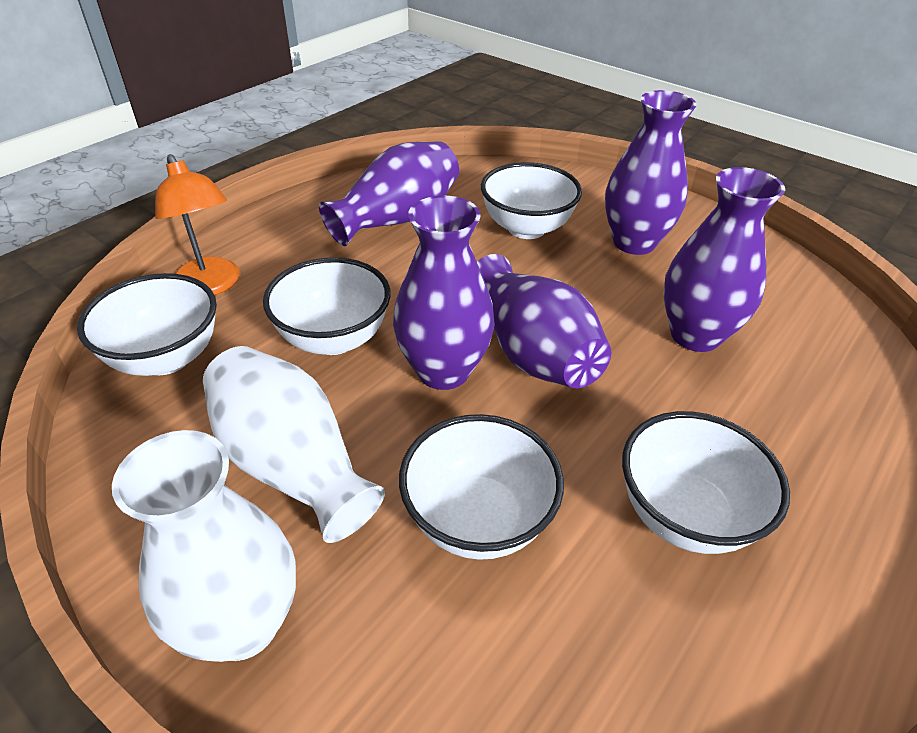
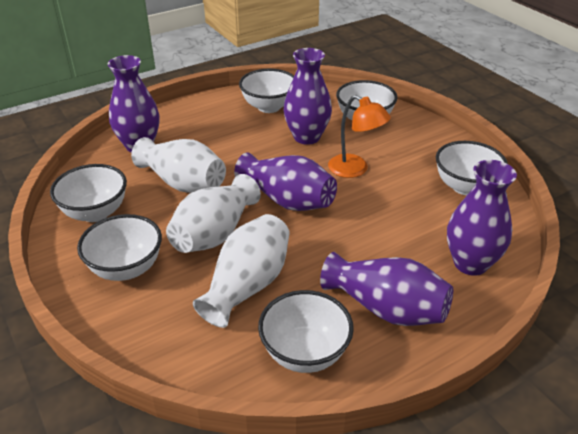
white bowl: [77,273,217,376] [263,257,391,355] [399,414,564,560] [481,162,582,239] [622,411,790,554] = 5 -> [50,164,127,222] [77,214,162,281] [239,69,294,113] [258,290,354,373] [336,80,398,120] [436,141,508,195] = 6
white vase: [112,430,296,662] [203,346,385,543] = 2 -> [131,137,226,193] [166,174,261,253] [193,214,290,328] = 3

